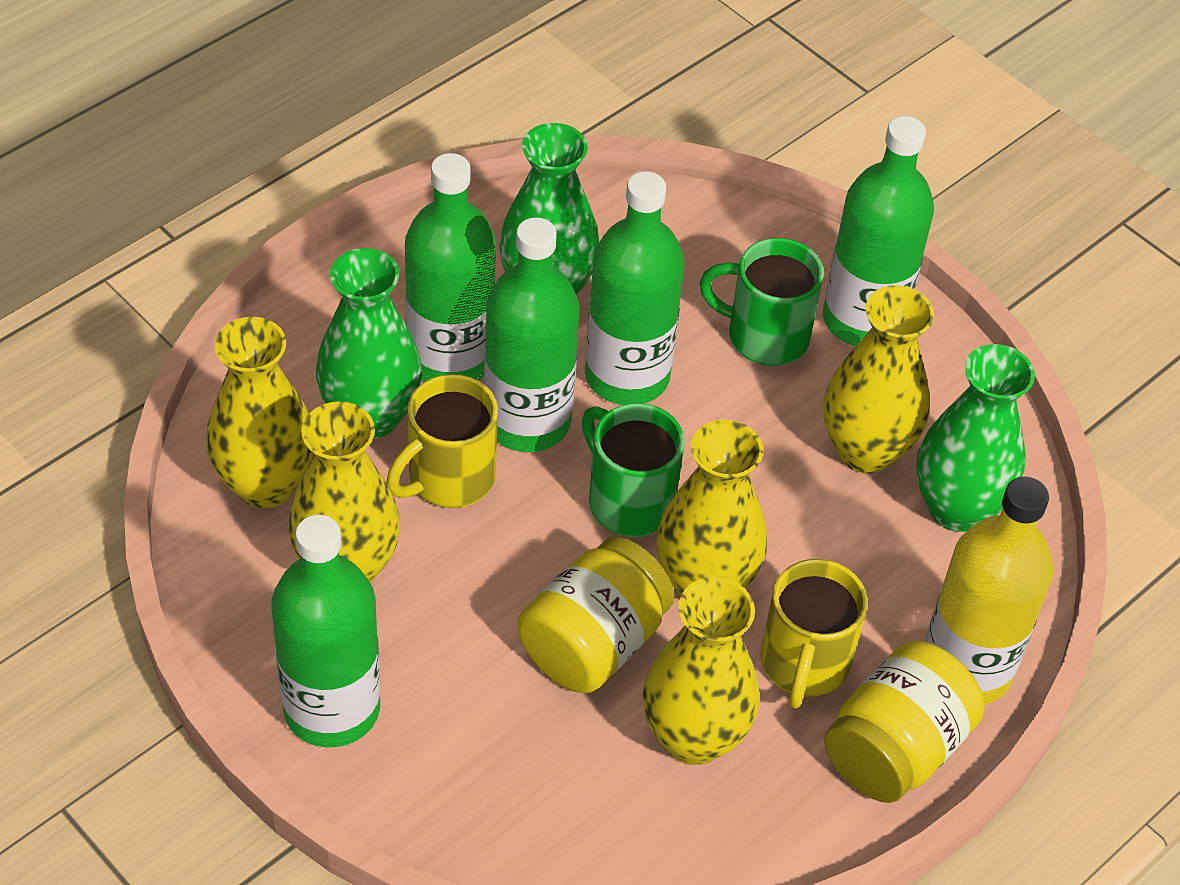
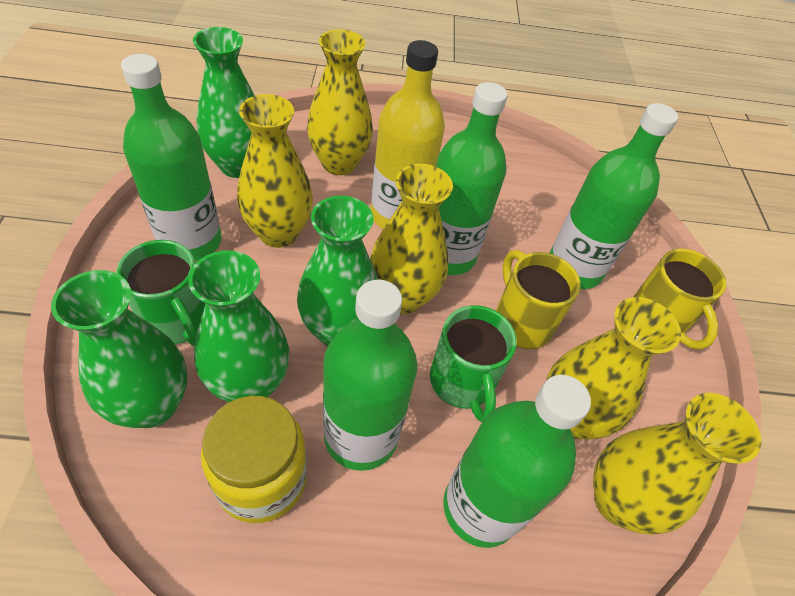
green vase: [316,248,422,439] [499,123,599,294] [916,344,1035,532] = 3 -> [51,270,188,428] [188,250,289,402] [193,27,255,178] [297,196,378,346] = 4
yellow jar: [518,537,675,693] [824,641,985,803] = 2 -> [201,396,307,523] = 1

